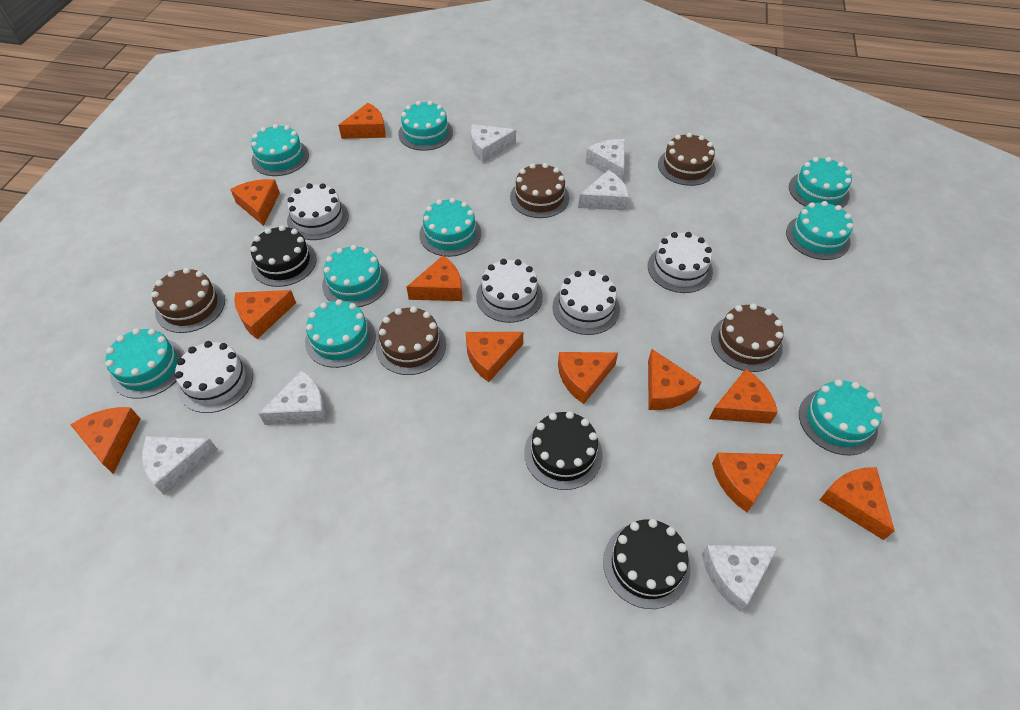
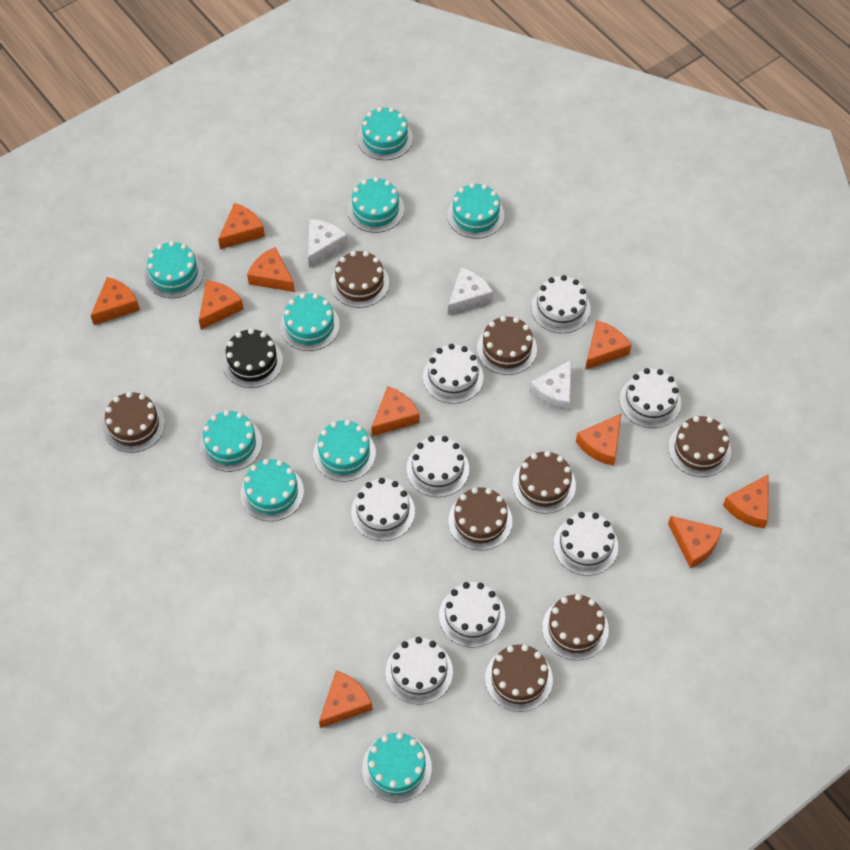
black cake: [250,225,317,287] [524,411,602,490] [603,519,690,609] = 3 -> [222,328,283,388] = 1
brown cake: [151,268,225,333] [376,306,446,375] [510,163,569,218] [658,133,716,186] [711,303,784,372] = 5 -> [103,392,165,453] [331,251,389,308] [448,487,512,550] [477,316,537,375] [485,644,553,712] [513,451,576,514] [542,594,609,660] [668,416,731,477] = 8
orange cheese: [70,407,140,474] [230,179,280,226] [234,290,296,339] [338,103,386,139] [407,256,462,301] [466,332,523,382] [558,352,618,404] [648,349,701,410] [709,369,778,424] [712,453,783,512] [820,467,895,540] = 11 -> [91,277,140,325] [199,280,244,330] [218,203,265,249] [247,247,295,292] [319,671,373,728] [371,386,420,436] [576,414,621,466] [585,320,631,370] [668,516,722,568] [723,474,769,529] = 10
white cake: [175,341,253,413] [287,183,349,240] [476,259,543,323] [552,270,620,335] [648,232,713,293] = 5 -> [351,478,415,541] [385,637,453,705] [406,436,469,497] [423,344,483,404] [439,582,505,647] [531,275,590,333] [554,512,618,576] [620,368,681,428] = 8
white cheese: [142,436,218,495] [258,370,327,425] [471,124,516,163] [578,170,629,211] [586,139,625,180] [702,545,779,612] = 6 -> [308,219,348,267] [448,268,493,315] [529,360,572,411] = 3

